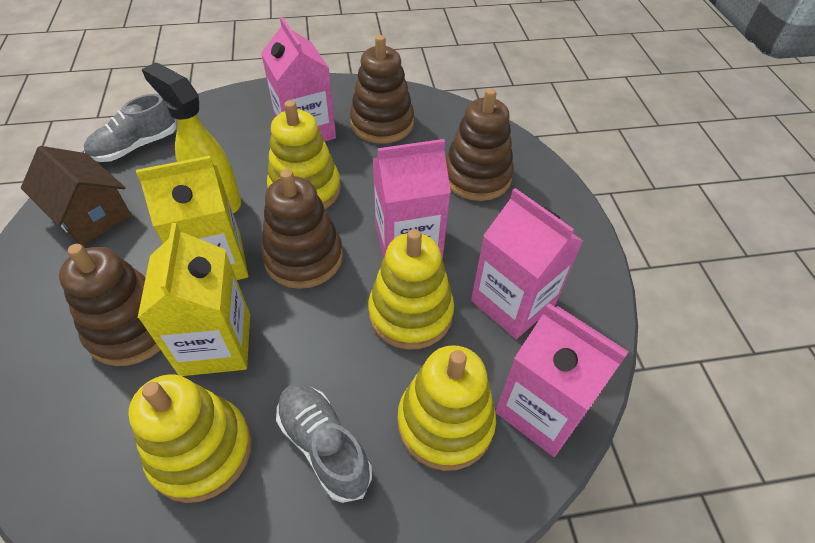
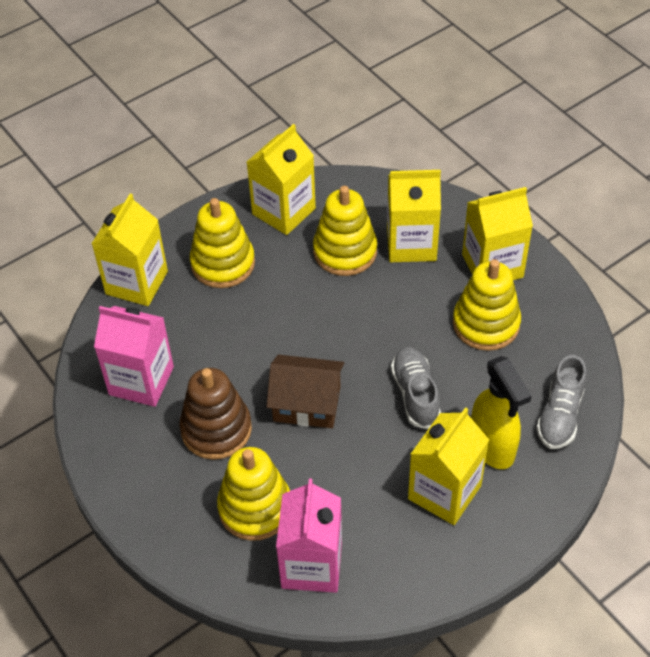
brown stacking toy: [59,244,160,366] [261,169,343,289] [350,35,414,144] [446,88,514,201] = 4 -> [179,368,252,460] = 1
pink carton: [261,17,336,142] [373,139,451,259] [471,188,583,339] [495,303,629,457] = 4 -> [94,306,174,407] [276,479,342,593] = 2
yellow carton: [136,156,248,280] [138,223,250,376] = 2 -> [92,194,168,306] [247,124,316,235] [387,170,441,262] [408,407,489,525] [462,187,533,280] = 5

